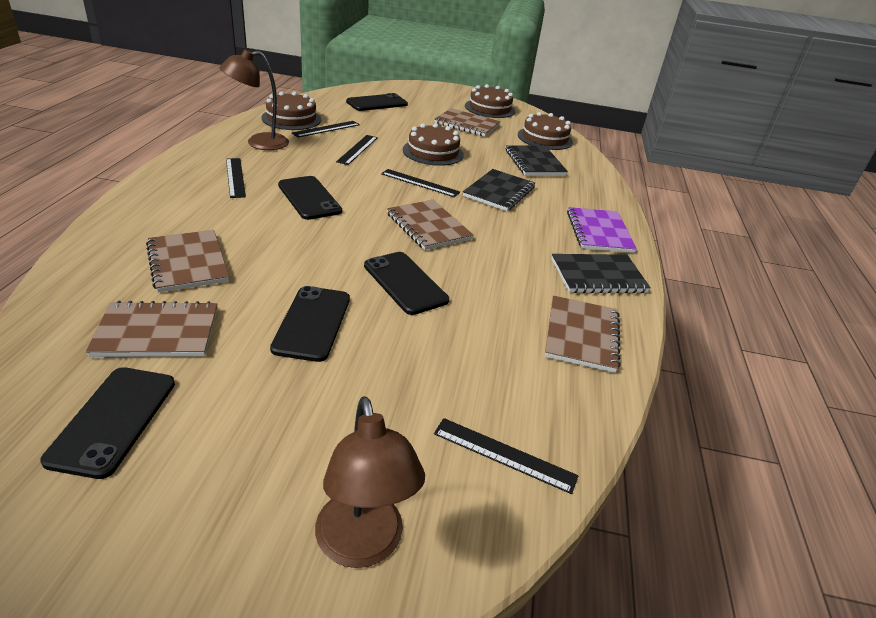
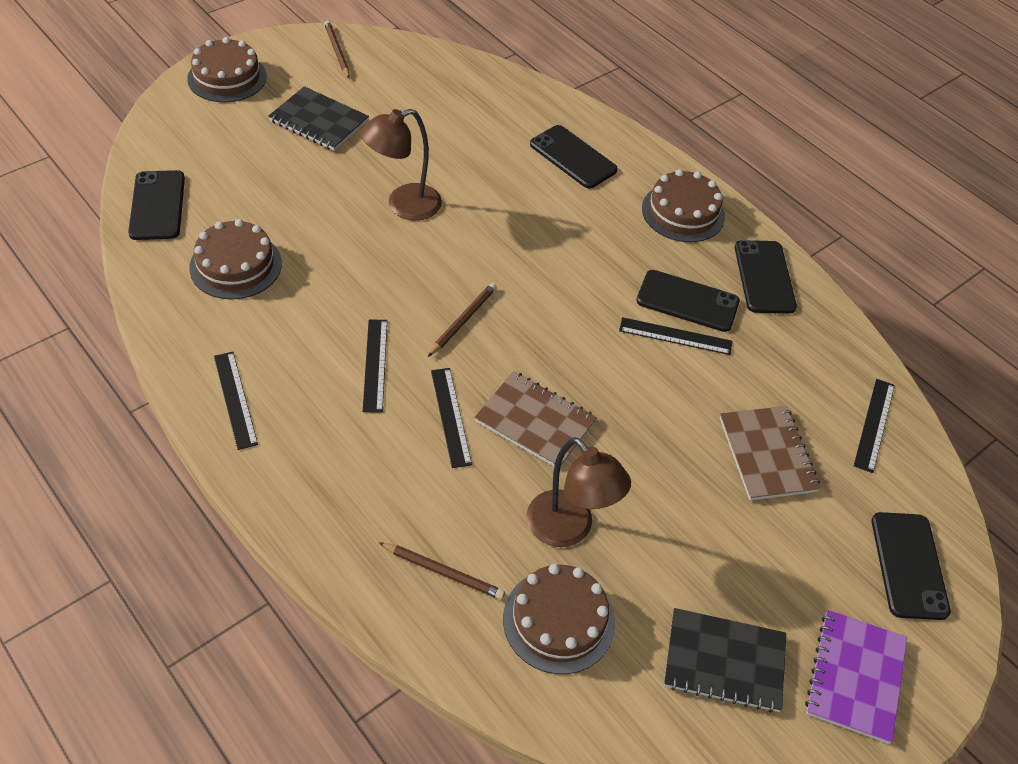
black notebook: [463,169,535,211] [506,145,568,176] [552,254,651,293] = 3 -> [268,86,369,151] [664,608,786,713] = 2
brown notebook: [86,301,218,357] [146,230,229,293] [387,200,473,250] [434,108,500,137] [545,296,621,373] = 5 -> [474,371,597,468] [720,406,821,500] = 2
brown pencil: none = 0 -> [324,21,350,78] [379,543,505,600] [428,283,497,357] = 3

